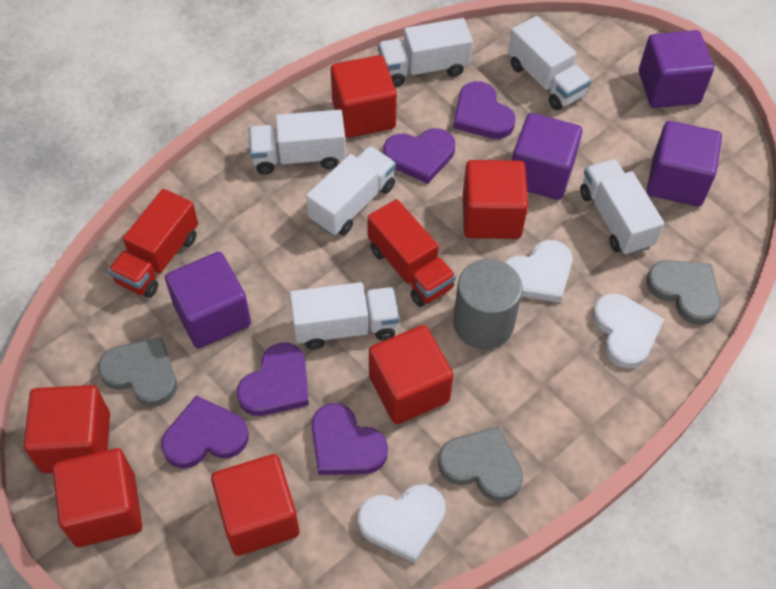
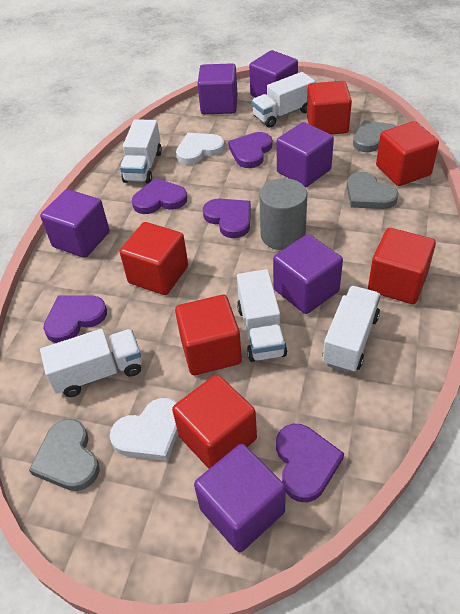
purple cube: [165,252,251,349] [512,113,582,200] [639,30,714,108] [647,121,722,207] = 4 -> [40,189,110,258] [194,444,286,552] [197,63,238,114] [249,50,298,98] [273,234,343,314] [277,122,334,187] = 6
red truck: [108,189,198,298] [367,199,456,307] = 2 -> none = 0
white heart: [358,484,446,563] [504,240,573,303] [593,293,664,369] = 3 -> [110,398,178,461] [176,133,225,165] = 2
white truck: [249,110,346,175] [290,282,399,350] [306,146,396,236] [378,18,473,87] [508,16,591,110] [580,159,664,256] = 6 -> [40,329,142,397] [120,119,162,184] [237,269,287,362] [251,72,315,128] [323,286,381,373] = 5

